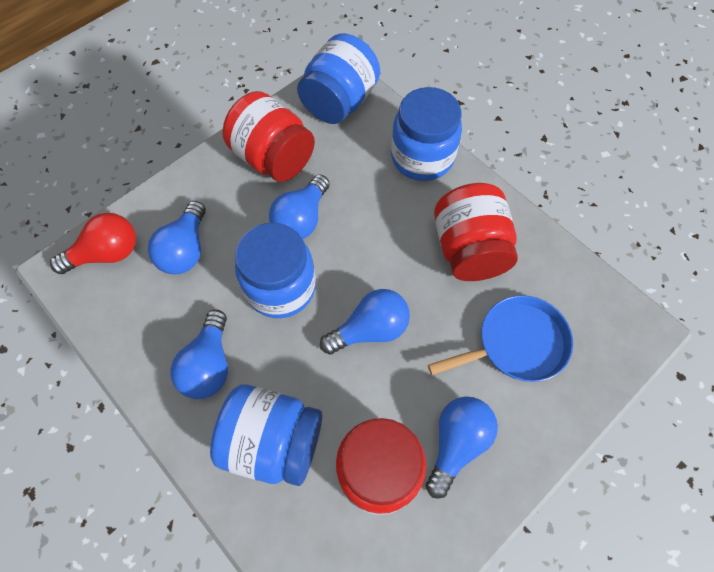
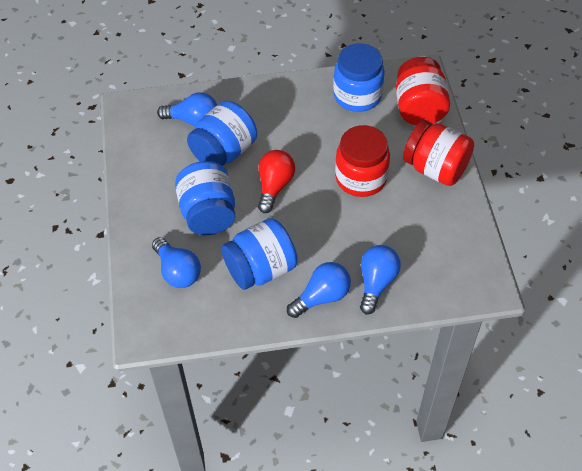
blue light bulb: [148,201,206,274] [170,310,228,399] [269,174,330,239] [320,289,410,355] [426,396,498,499] = 5 -> [152,237,201,288] [157,92,217,127] [287,262,351,318] [360,245,401,314] = 4
blue pan: [428,295,573,382] = 1 -> none = 0

